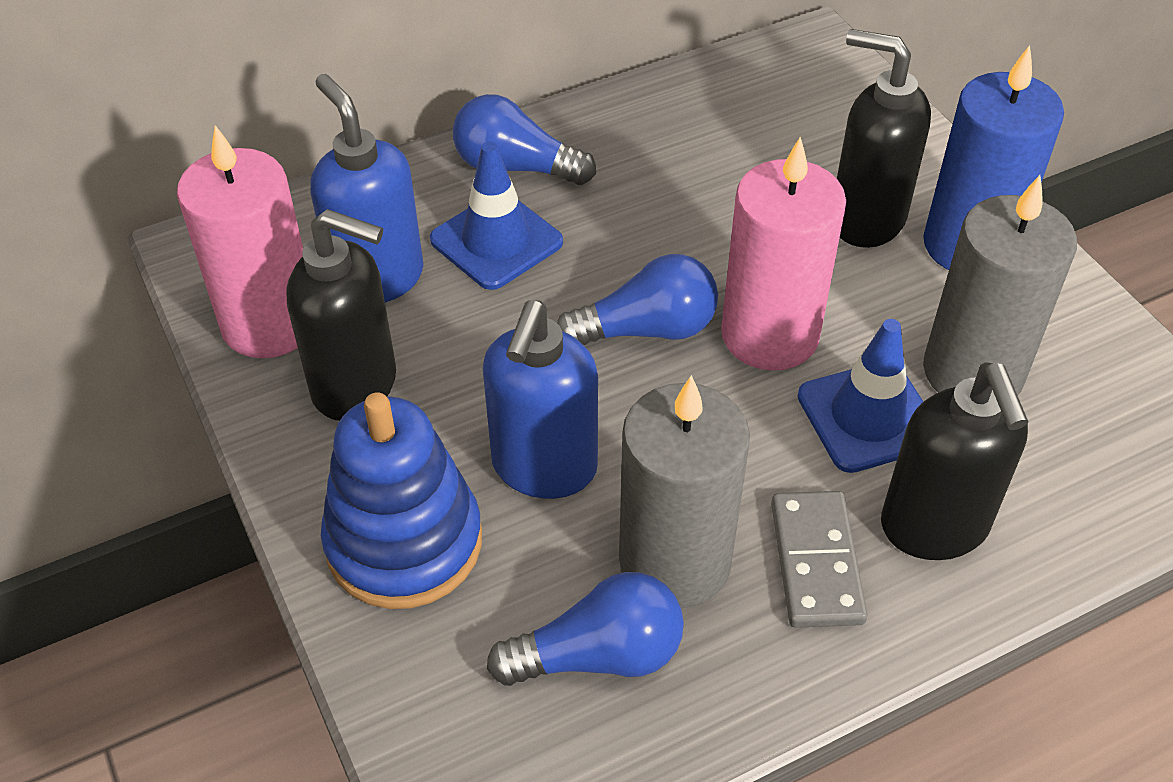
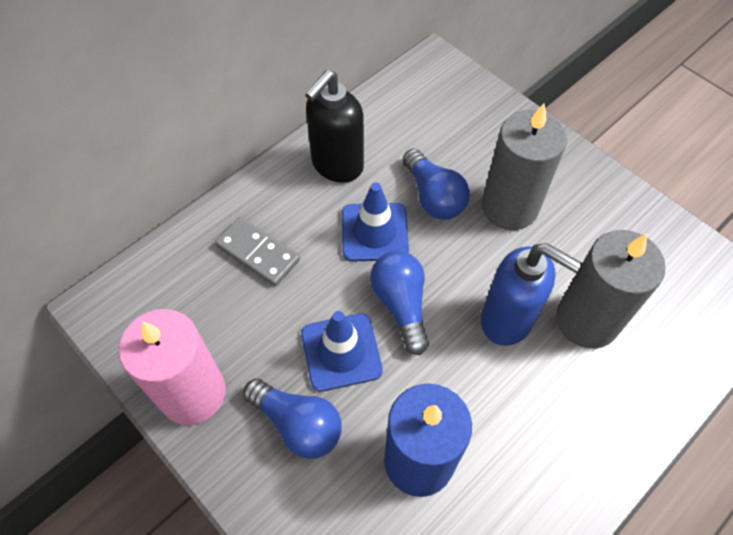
black soap dispenser: [286,209,396,421] [837,29,931,248] [881,362,1028,560] = 3 -> [305,70,364,183] = 1
blue soap dispenser: [310,74,423,303] [483,300,598,499] = 2 -> [481,243,582,346] = 1
blue stacking toy: [321,392,482,609] = 1 -> none = 0
pink candle: [177,125,303,358] [721,137,846,371] = 2 -> [119,309,226,425] = 1

